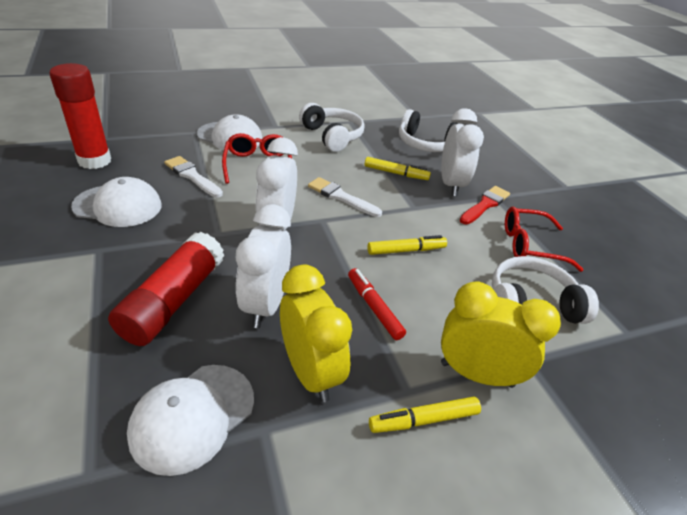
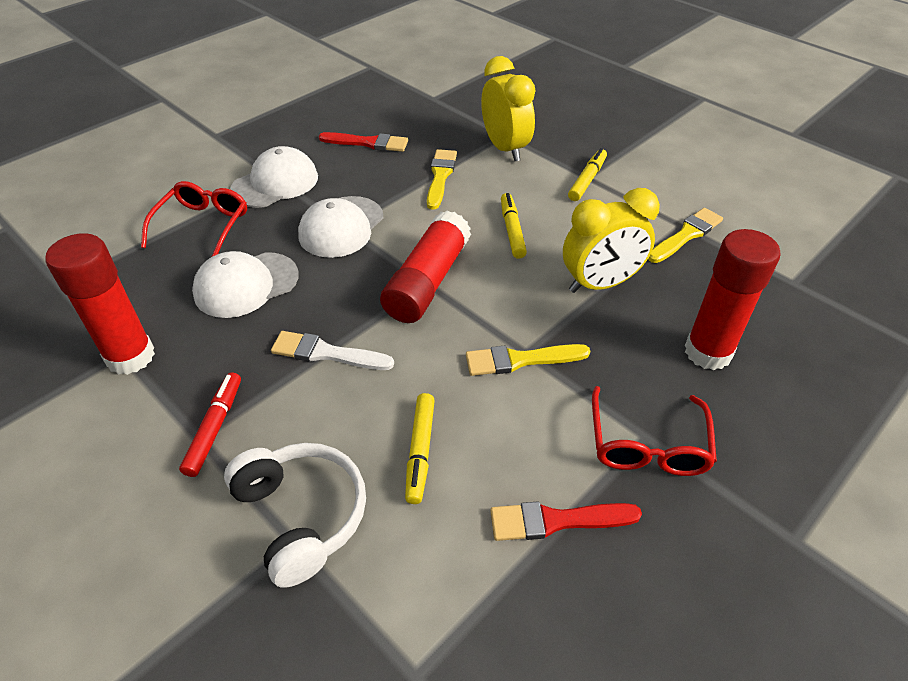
red brush: [459,186,510,225] = 1 -> [319,132,408,152] [490,501,642,541] = 2
red glue stick: [49,63,111,169] [108,232,225,346] = 2 -> [45,233,155,375] [380,210,471,323] [685,229,780,370] = 3
white brush: [164,156,223,198] [308,177,382,217] = 2 -> [271,331,394,370] = 1
white clock: [236,204,291,328] [256,137,298,230] [441,108,484,196] = 3 -> none = 0
white headphones: [299,103,365,152] [399,109,461,152] [492,256,599,324] = 3 -> [224,443,366,588] = 1
yellow brush: none = 0 -> [427,149,457,210] [466,344,590,376] [648,208,723,263] = 3

